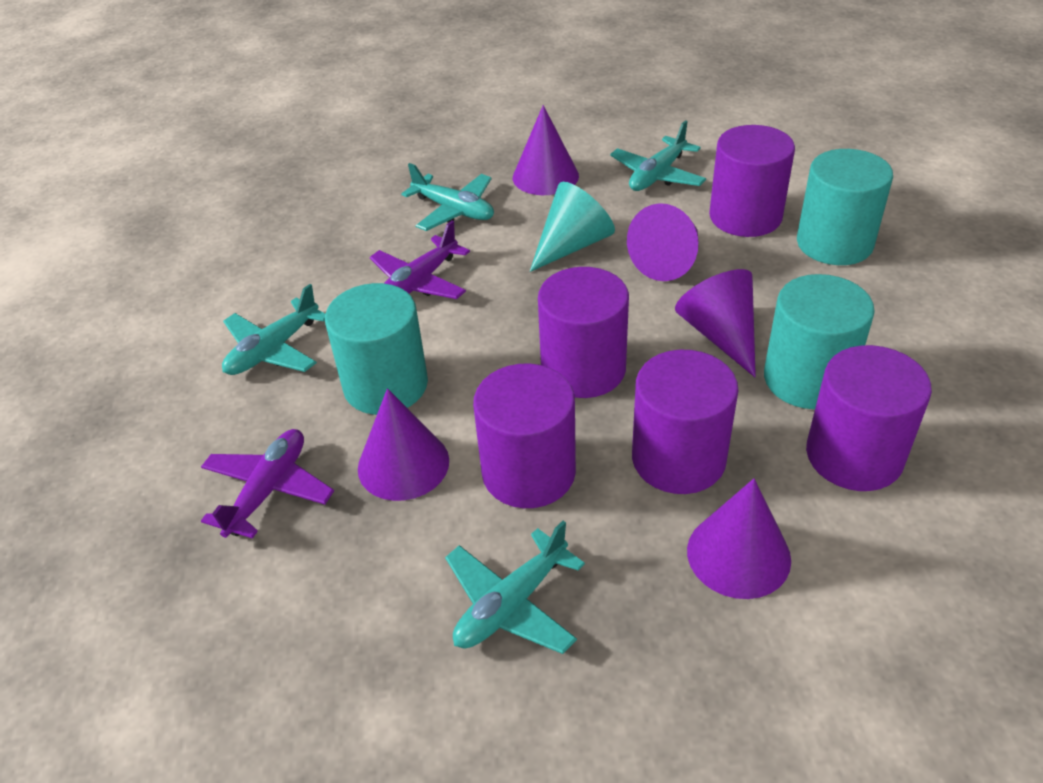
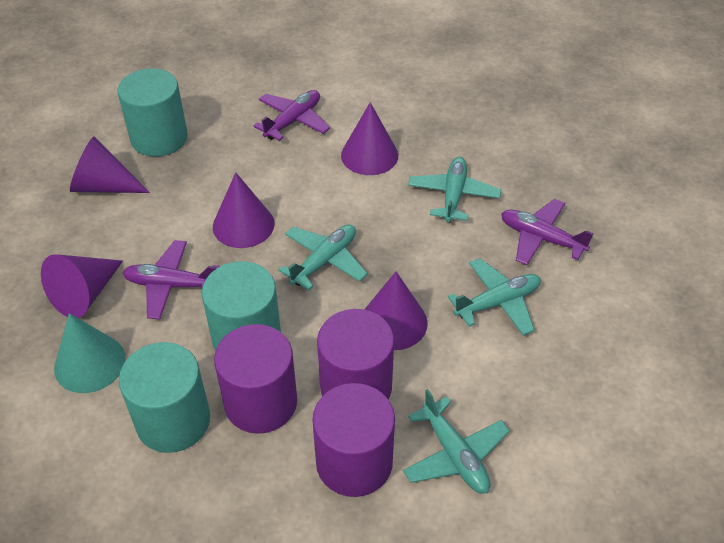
purple cylinder: [473,363,576,508] [538,267,629,398] [632,350,738,494] [709,125,795,237] [806,345,932,491] = 5 -> [214,324,297,434] [312,383,395,497] [317,309,394,399] = 3
purple plane: [201,429,334,539] [370,221,470,299] = 2 -> [123,240,220,320] [253,90,330,141] [501,199,594,265] = 3

